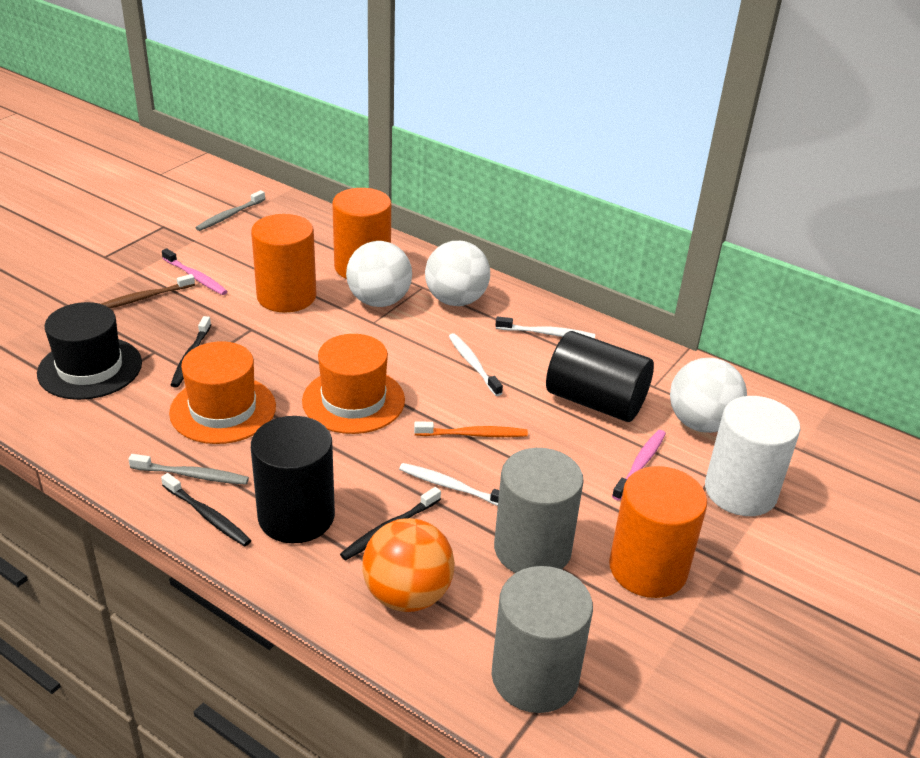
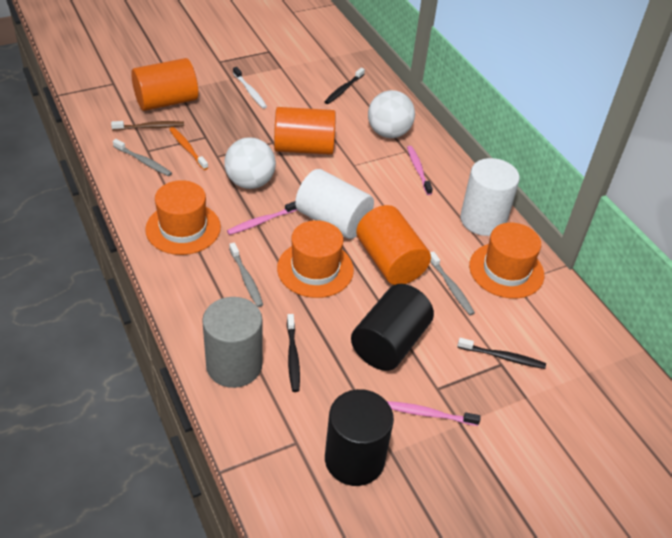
black hat: [37,302,142,400] = 1 -> none = 0
grey cylinder: [492,566,593,713] [494,448,584,573] = 2 -> [202,297,262,388] = 1
grey toothbrush: [128,454,249,485] [196,190,265,231] = 2 -> [113,139,172,176] [229,242,263,307] [430,251,475,315] = 3
orange ball: [362,518,455,612] = 1 -> none = 0
orange hat: [169,341,276,444] [302,334,405,434] = 2 -> [145,180,221,255] [277,220,354,298] [469,223,544,299] = 3
pink toothbrush: [162,248,228,295] [612,430,666,501] = 2 -> [227,201,297,235] [387,401,481,426] [407,146,433,195] = 3
white ball: [346,241,412,307] [425,241,490,306] [670,358,747,433] = 3 -> [224,137,276,189] [368,90,415,138] = 2
white cylinder: [705,396,800,516] = 1 -> [295,169,374,239] [460,158,520,236] = 2
white toothbrush: [399,463,499,506] [449,333,503,396] [495,316,595,339] = 3 -> [233,67,267,109] = 1

